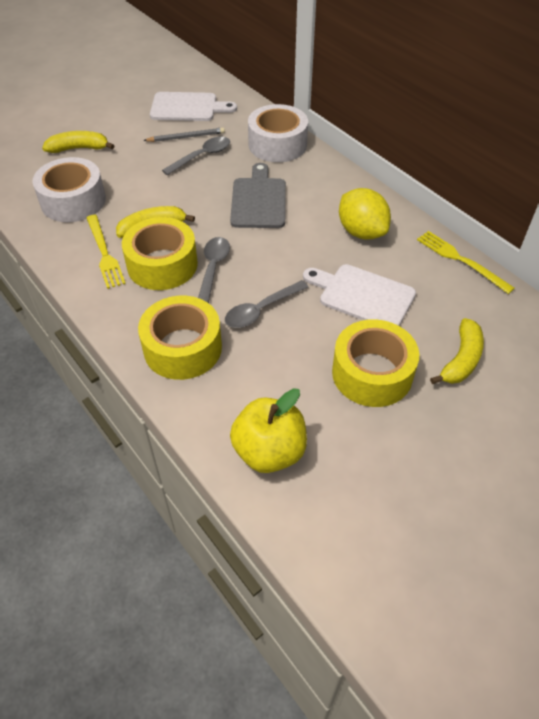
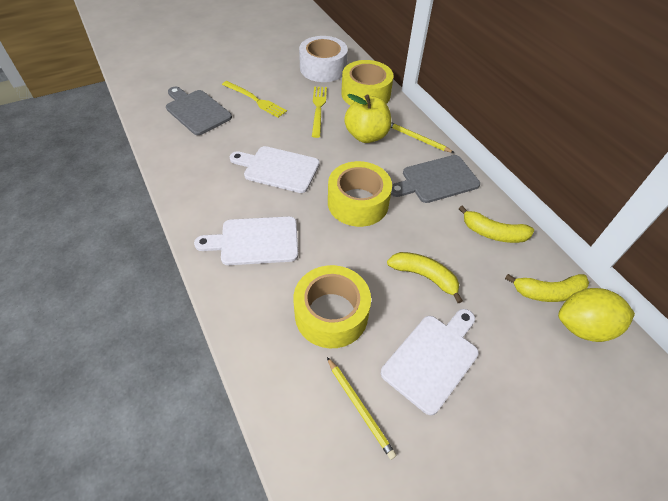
grey cutting board: [230,163,286,228] = 1 -> [166,87,232,135] [391,155,480,203] = 2
grey pencil: [143,128,225,142] = 1 -> none = 0
grey spoon: [162,136,230,175] [198,237,230,303] [225,280,308,328] = 3 -> none = 0
white cutting board: [150,92,237,121] [303,264,416,326] = 2 -> [194,216,298,265] [230,146,320,193] [381,309,479,415] = 3
white tape: [32,157,106,222] [248,104,308,162] = 2 -> [299,36,348,82] = 1
yellow pencil: none = 0 -> [327,357,397,460] [391,122,454,153] = 2

